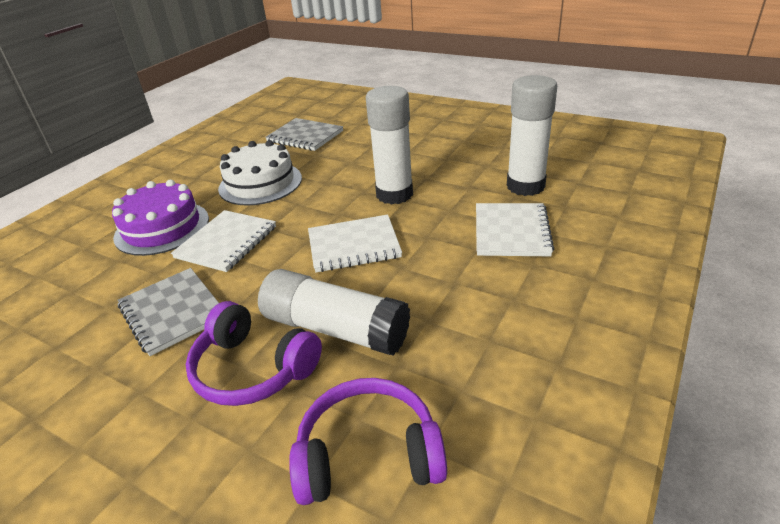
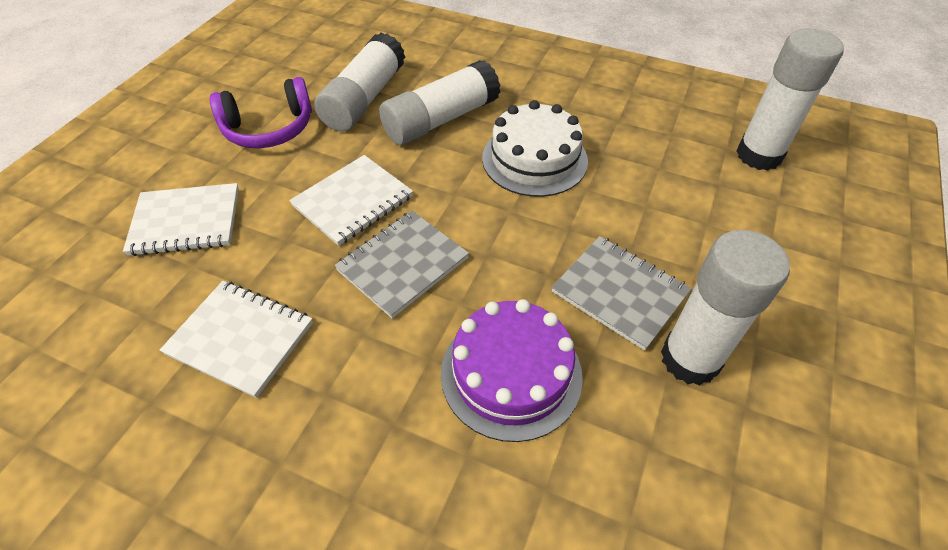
purple headphones: [186,301,322,406] [289,378,447,505] = 2 -> [210,77,312,148] = 1
white glue stick: [258,269,410,356] [366,86,413,205] [507,75,557,196] = 3 -> [314,33,405,132] [379,60,500,145] [661,230,790,386] [736,28,844,171] = 4

